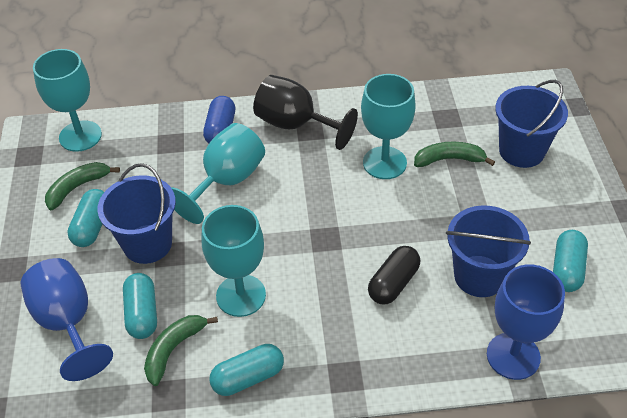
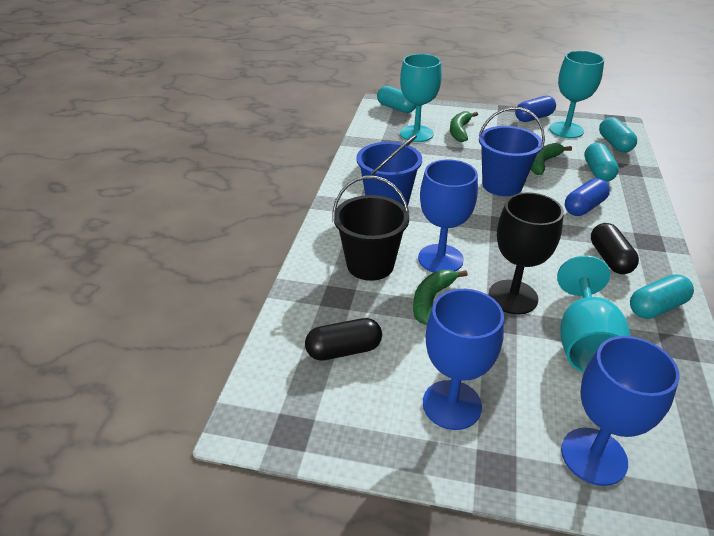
black bucket: none = 0 -> [332,176,409,281] = 1
black capsule: [368,246,420,304] = 1 -> [305,318,382,361] [591,223,639,274] = 2
blue bucket: [97,163,176,264] [446,205,531,297] [495,80,568,168] = 3 -> [356,135,422,206] [479,107,545,196] = 2
blue capsule: [203,96,235,143] = 1 -> [515,96,556,122] [565,178,610,216] = 2
blue goblet: [21,258,113,381] [487,264,565,380] = 2 -> [418,160,478,273] [423,289,504,430] [561,336,680,486] = 3
turquoise goblet: [33,49,102,152] [172,123,265,224] [201,205,266,317] [361,74,416,179] = 4 -> [400,54,442,142] [549,51,604,138] [557,255,631,373] = 3

